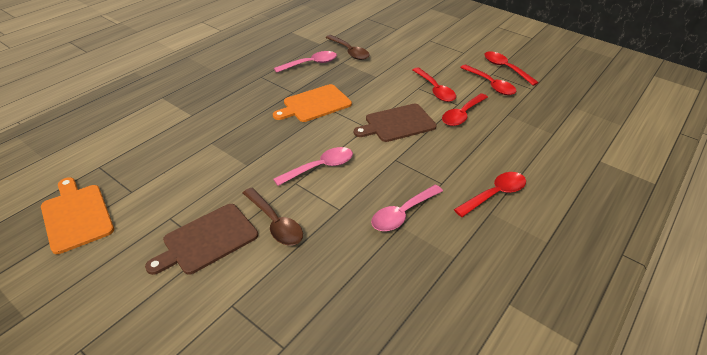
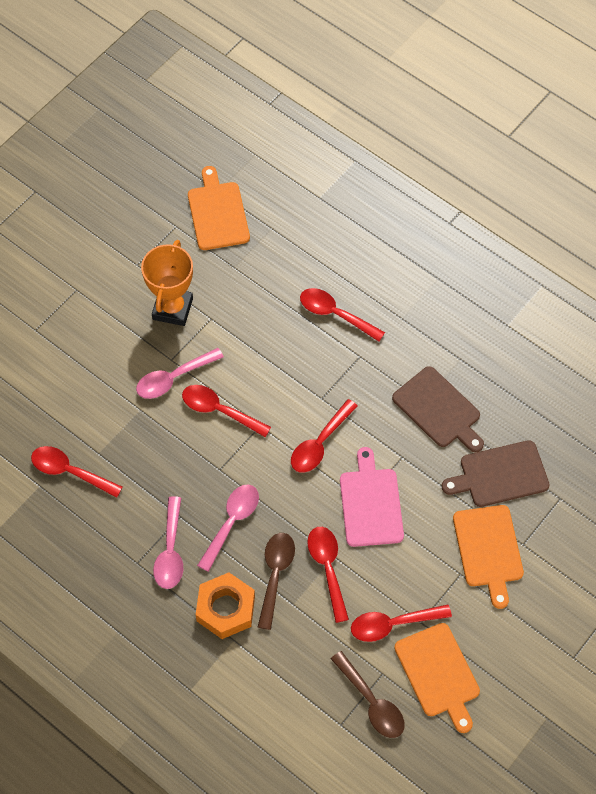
orange cutting board: [41,177,114,254] [273,84,352,122] = 2 -> [188,166,250,250] [394,623,480,733] [453,505,524,609] = 3
orange nut: none = 0 -> [196,572,255,639] = 1
orange trophy: none = 0 -> [141,240,193,326] = 1
pink cutting board: none = 0 -> [340,447,404,547] = 1
red spoon: [413,67,456,102] [442,93,488,126] [454,172,526,217] [460,65,516,95] [484,51,539,86] = 5 -> [31,446,123,498] [182,385,271,437] [291,399,358,473] [300,288,385,341] [307,527,349,623] [351,605,452,642] = 6

